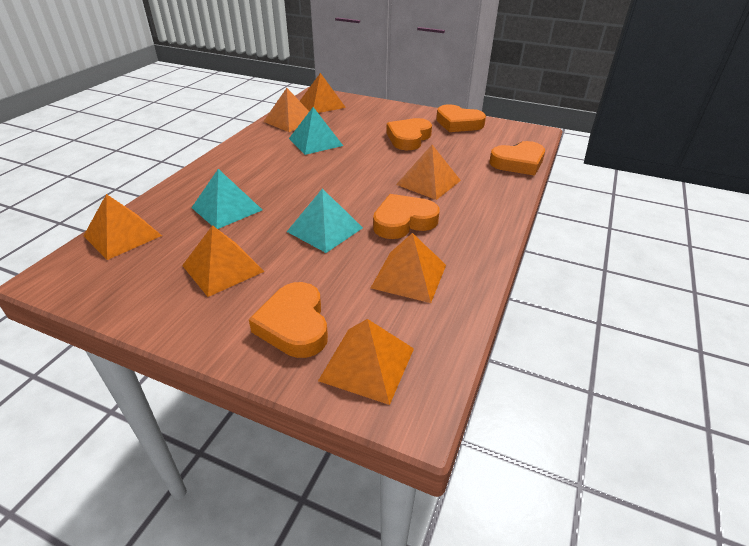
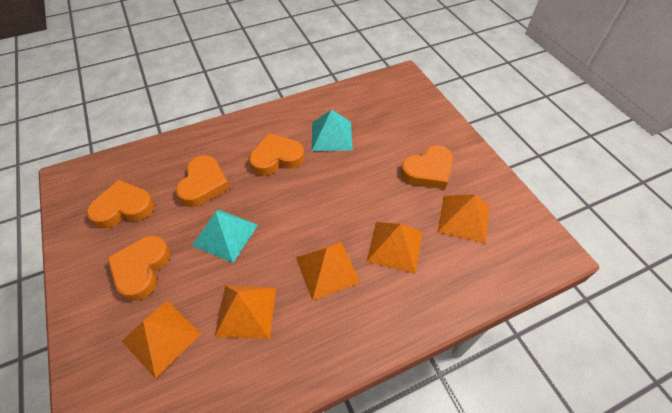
orange pyramid: [84,194,162,260] [182,225,265,297] [263,88,309,132] [300,73,346,113] [318,319,414,405] [371,233,446,303] [396,145,461,200] = 7 -> [122,301,201,379] [215,286,276,339] [296,242,360,301] [366,222,422,274] [438,195,489,244] = 5
turquoise pyramid: [191,169,262,229] [287,189,363,253] [289,107,343,155] = 3 -> [192,209,258,263] [312,109,353,151] = 2

